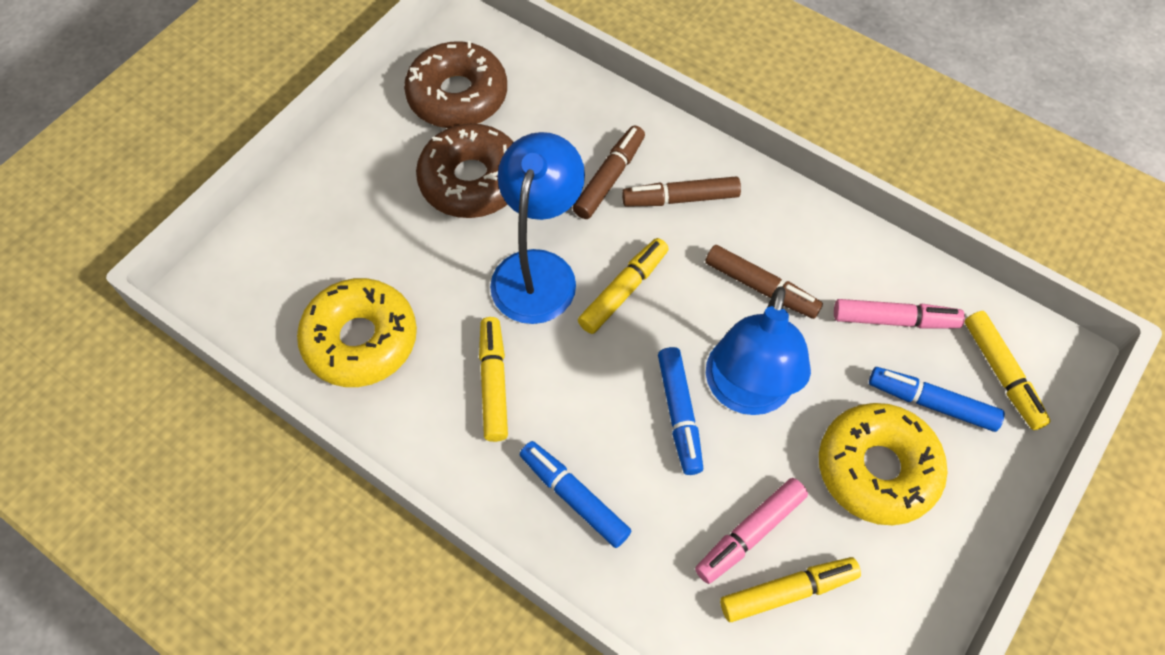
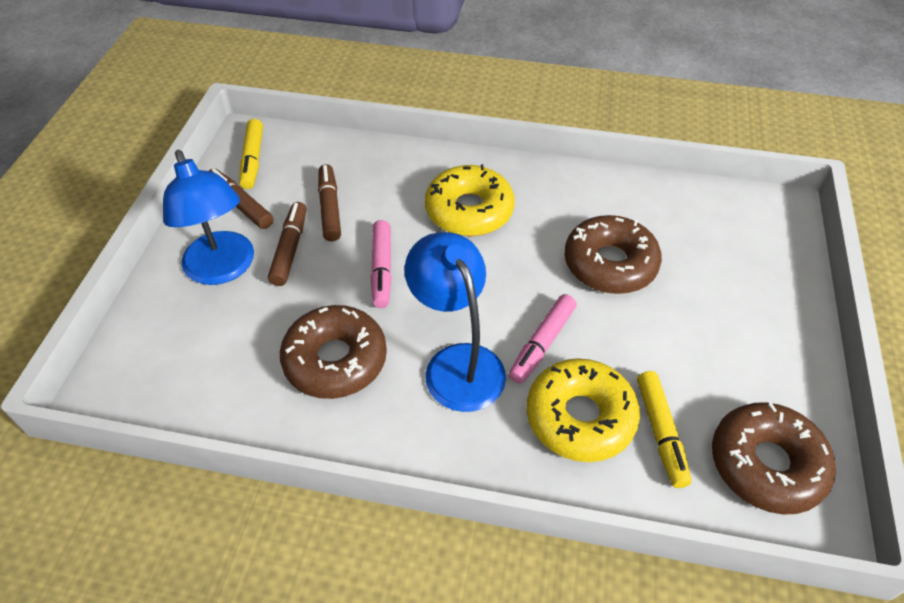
blue marker: [520,441,631,548] [658,347,703,475] [869,367,1005,432] = 3 -> none = 0
brown donut: [404,41,507,128] [416,124,514,218] = 2 -> [280,305,387,399] [564,215,662,294] [712,402,836,514] = 3
yellow marker: [479,317,508,442] [578,238,669,334] [720,557,861,622] [964,311,1051,430] = 4 -> [239,119,263,189] [637,371,692,488] = 2

